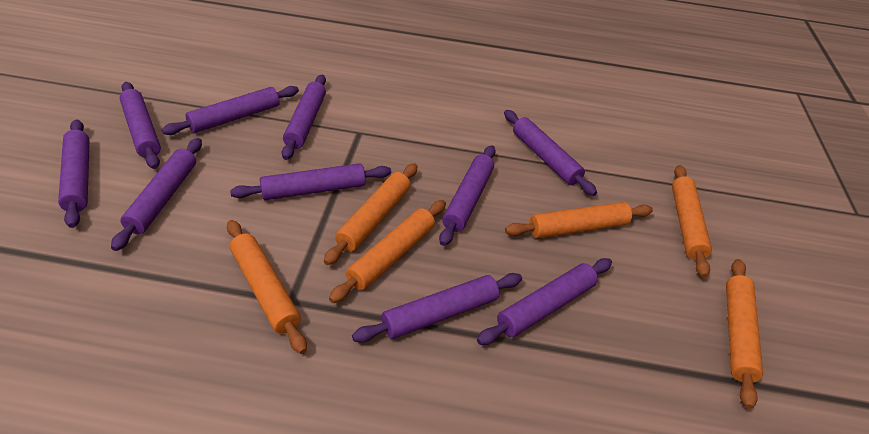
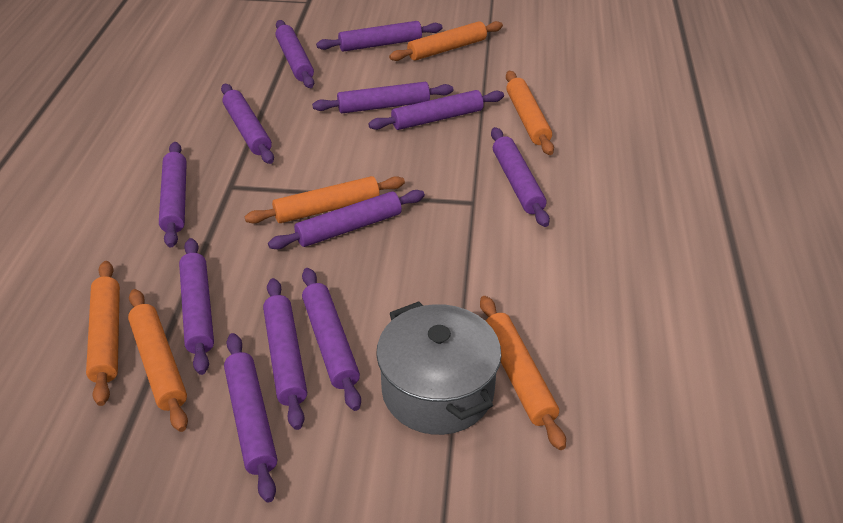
grey pot: none = 0 -> [376,302,501,435] = 1
purple rolling pin: [58,120,89,228] [111,138,202,251] [120,82,161,169] [162,86,299,135] [230,163,391,200] [282,75,326,160] [352,273,522,343] [439,145,496,246] [477,258,612,345] [504,110,597,196] = 10 -> [159,142,187,248] [179,238,214,375] [221,84,274,164] [224,333,277,502] [263,278,307,430] [268,190,425,249] [275,20,314,88] [302,268,361,411] [312,82,454,113] [316,21,442,52] [368,90,504,130] [491,127,550,227] = 12

